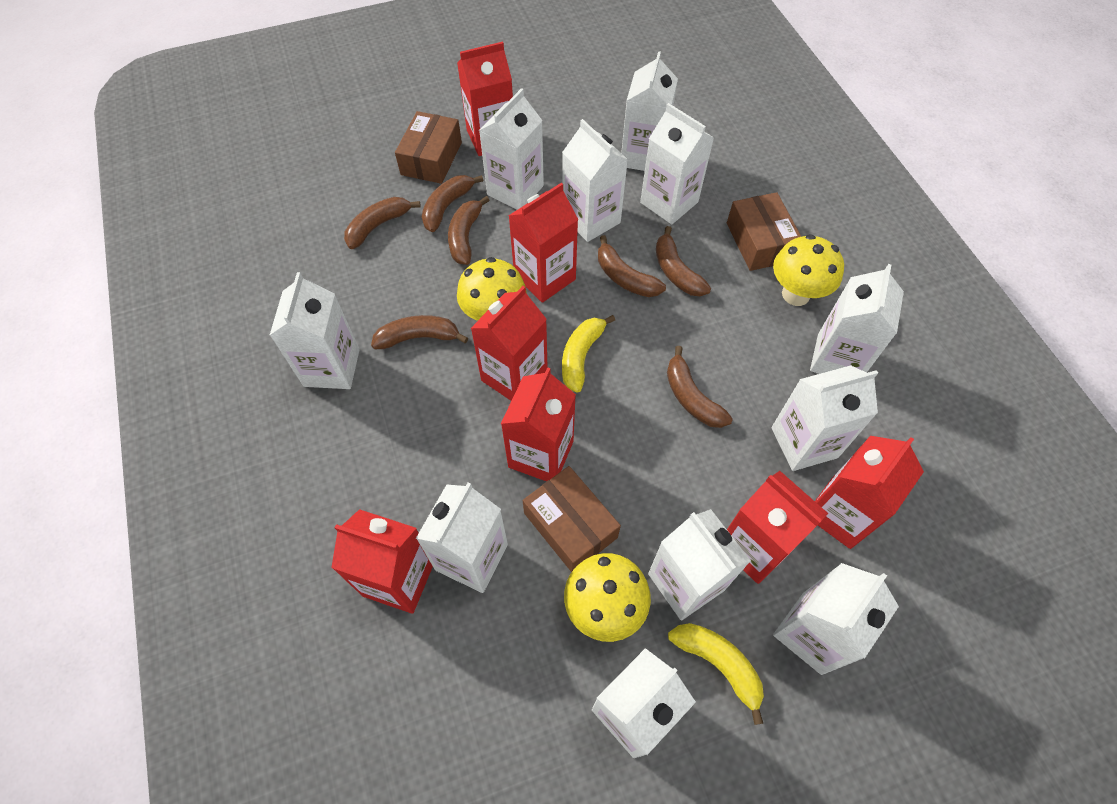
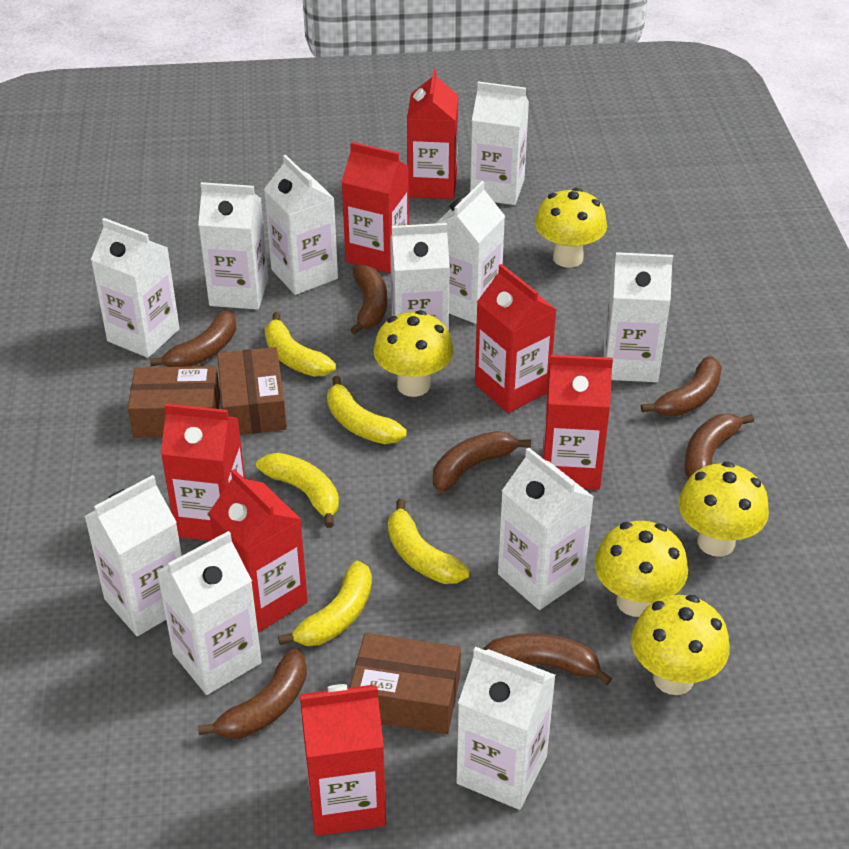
yellow banana: [562,315,615,393] [668,623,764,725] = 2 -> [256,453,339,528] [265,312,336,377] [278,561,372,646] [327,376,407,444] [388,499,470,584] = 5
yellow mushroom: [457,257,527,321] [564,553,651,642] [773,234,844,306] = 3 -> [373,310,453,397] [535,188,607,268] [594,521,688,617] [631,595,730,695] [678,461,769,557] = 5

